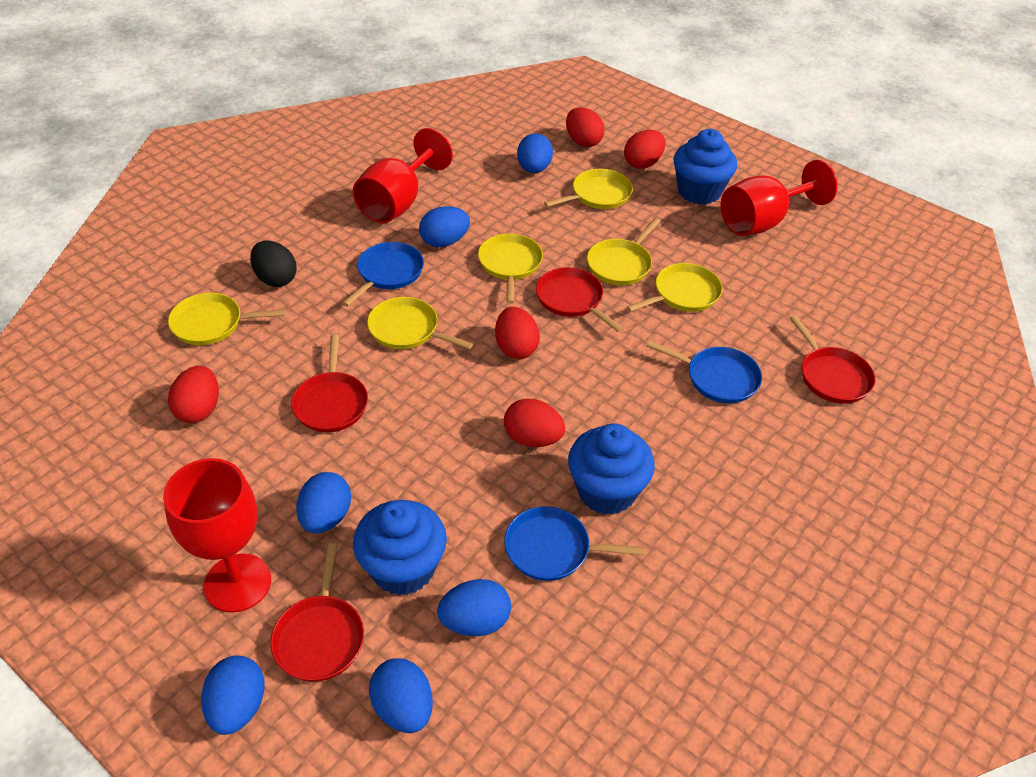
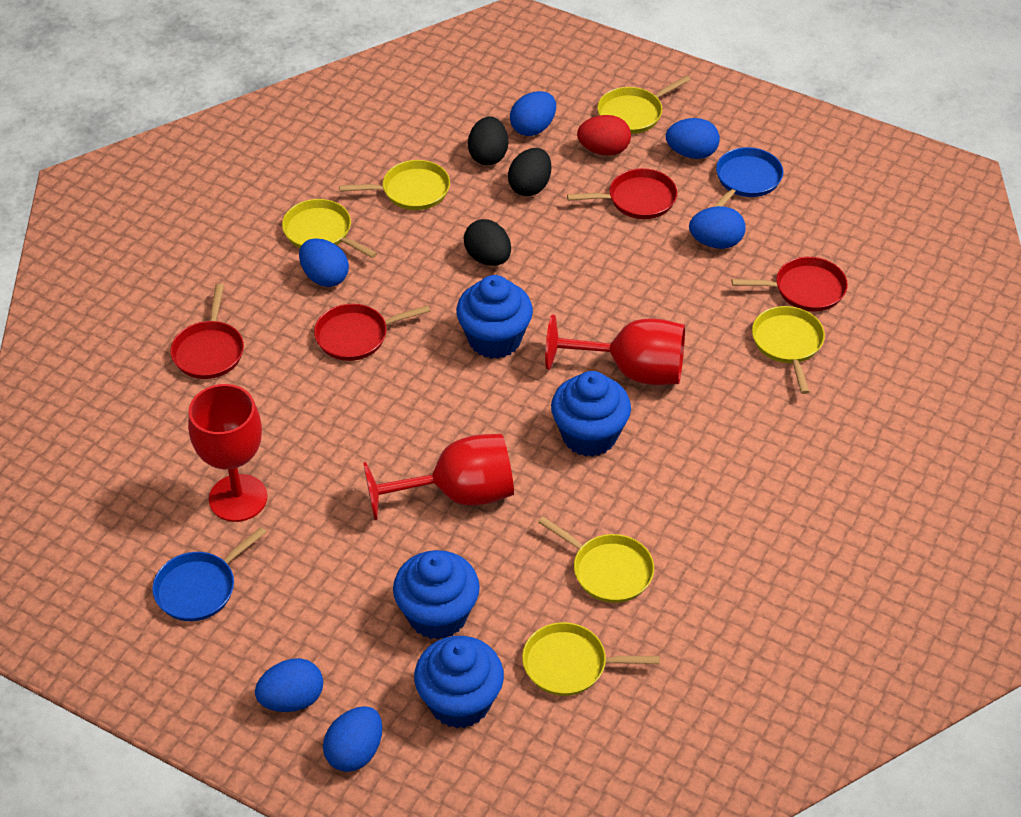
black egg: [250,241,297,287] = 1 -> [464,219,511,266] [468,117,508,165] [508,148,551,196] = 3
blue cupcake: [353,500,447,595] [568,423,655,515] [673,129,737,205] = 3 -> [393,550,480,640] [414,636,504,729] [456,275,533,359] [551,371,631,457] = 4
blue pan: [342,242,424,306] [504,506,645,581] [647,340,762,403] = 3 -> [152,527,266,621] [713,147,783,207] = 2
red egg: [168,366,219,423] [495,307,540,359] [504,399,565,447] [566,107,605,147] [624,130,665,169] = 5 -> [577,115,631,156] = 1

